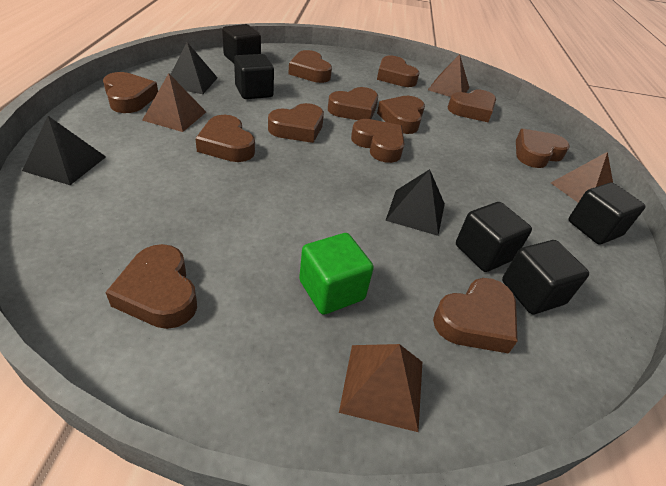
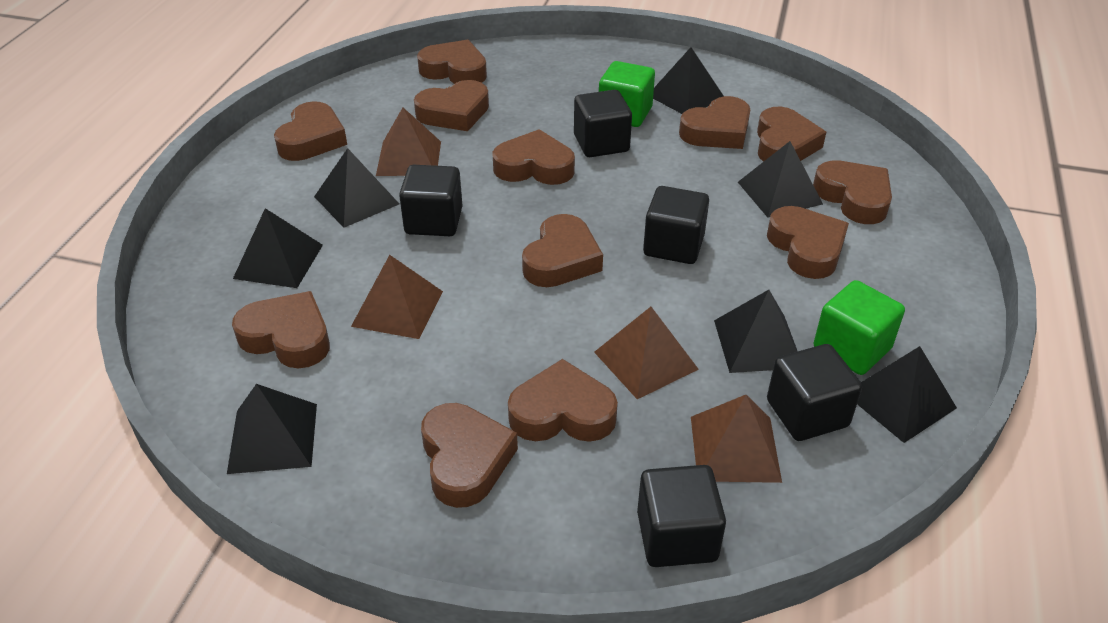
black pyramid: [22,116,106,185] [170,42,218,94] [385,169,445,236] = 3 -> [227,384,317,474] [233,208,323,288] [314,148,399,228] [653,47,723,114] [714,290,798,373] [738,141,823,218] [857,346,957,443] = 7
green cube: [299,233,374,315] = 1 -> [599,61,655,127] [814,280,905,375] = 2

